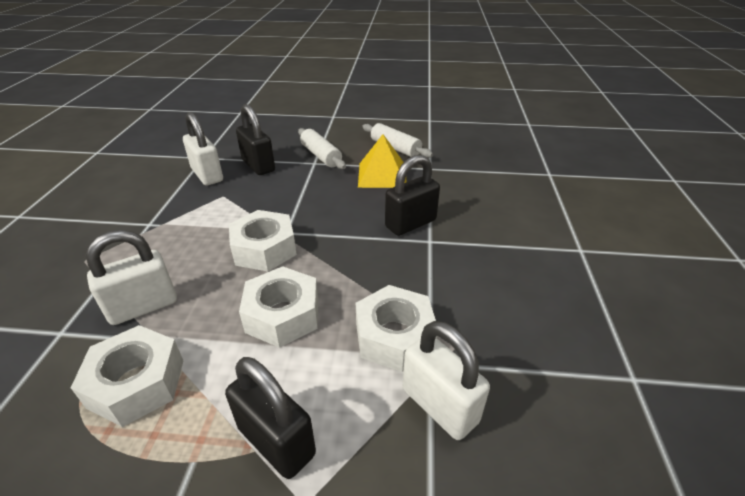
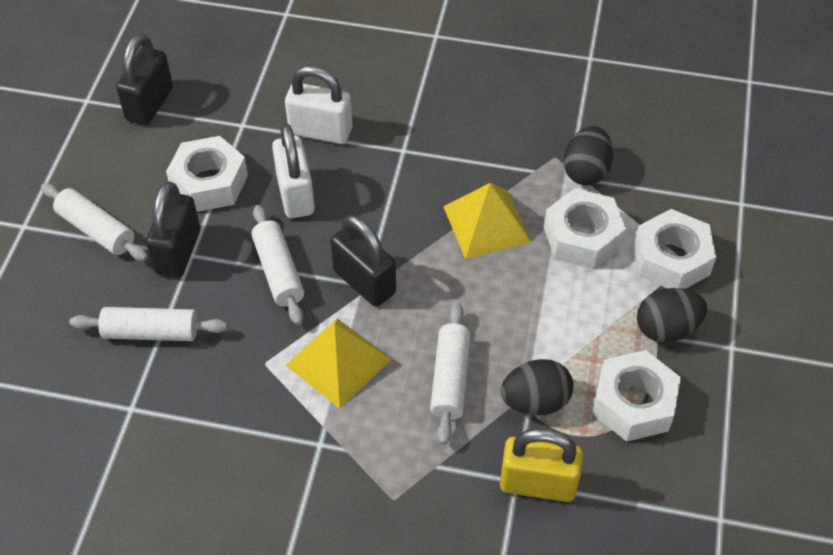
black egg: none = 0 -> [500,359,574,415] [563,126,613,185] [637,288,708,342] = 3
white padlock: [86,230,177,325] [183,112,223,185] [403,321,490,440] = 3 -> [272,124,315,218] [285,66,352,144] = 2
white rolling pin: [298,128,346,169] [362,123,433,158] = 2 -> [41,183,148,261] [69,307,227,341] [251,205,304,325] [430,303,471,445] = 4
yellow padlock: none = 0 -> [500,428,583,502] = 1
yellow pyramid: [358,134,407,188] = 1 -> [286,318,391,409] [443,183,531,259] = 2

